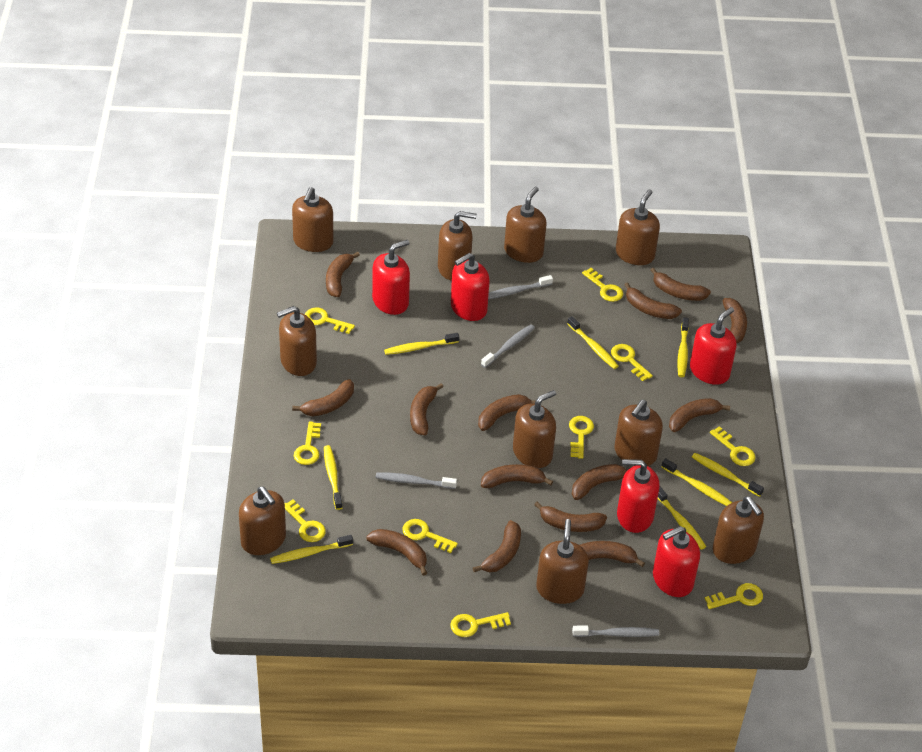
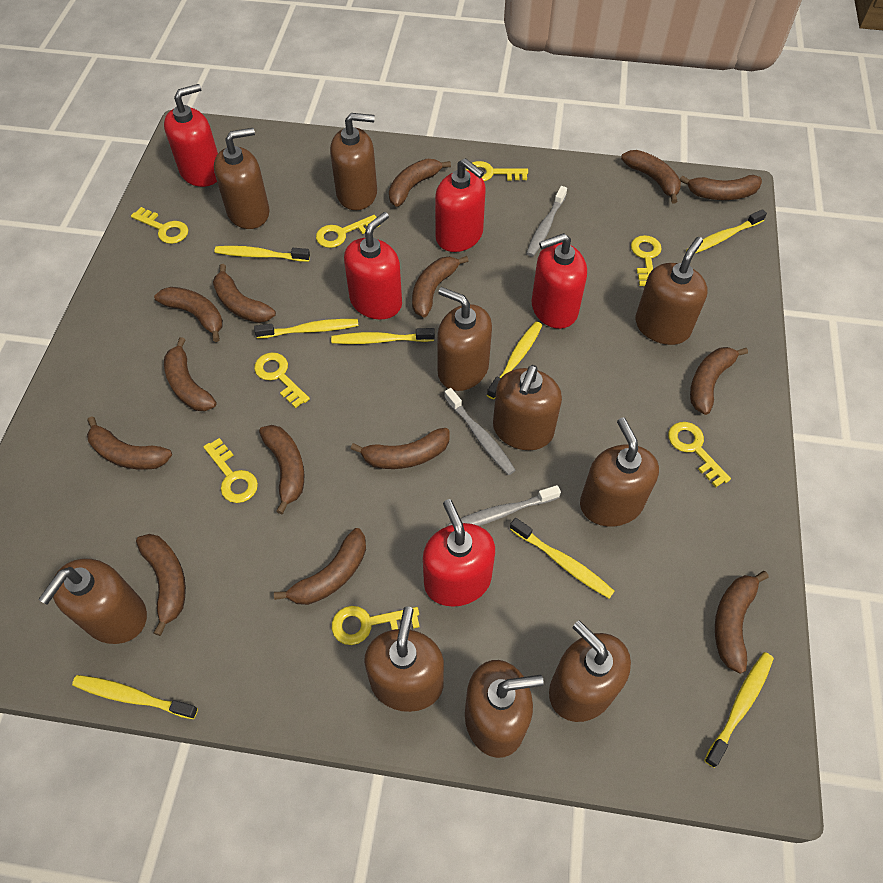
grey toothbrush: [376,472,457,489] [481,324,535,368] [488,275,553,299] [572,626,659,637] = 4 -> [444,388,516,475] [448,485,561,526] [526,186,567,257] = 3
yellow key: [284,500,326,542] [294,421,321,465] [305,308,355,334] [402,519,458,553] [450,612,511,637] [569,416,594,459] [582,268,623,302] [611,344,653,381] [705,583,763,609] [710,426,756,466] = 10 -> [131,207,188,244] [203,438,258,503] [254,352,310,408] [316,215,380,248] [332,606,420,645] [466,161,528,181] [631,235,662,286] [668,422,731,487] = 8

